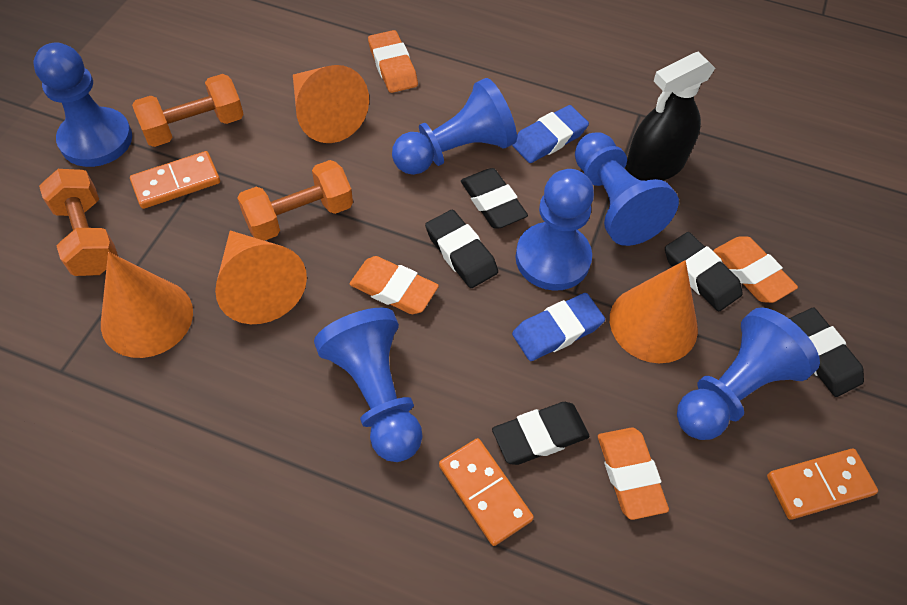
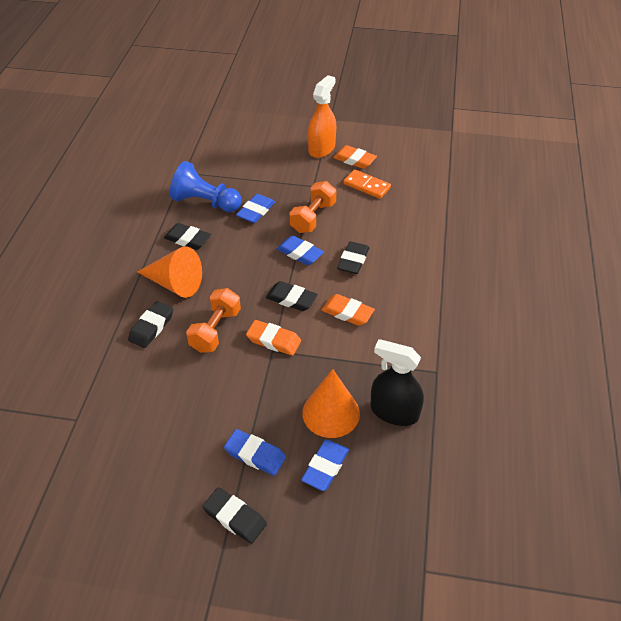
blue eraser: [512,105,589,163] [512,293,605,361] = 2 -> [224,429,286,476] [236,194,275,223] [277,235,324,265] [301,440,349,491] = 4
blue pawn: [33,43,132,167] [314,308,423,462] [392,78,517,175] [515,169,594,291] [575,132,679,246] [677,307,820,440] = 6 -> [170,161,242,212] = 1
orange cone: [101,252,193,358] [215,230,307,324] [293,65,369,143] [610,260,698,363] = 4 -> [137,246,202,298] [302,369,360,438] = 2
orange domino: [130,151,220,209] [439,438,534,546] [767,449,878,520] = 3 -> [343,169,391,199] = 1
orange dumbbell: [39,169,118,276] [132,74,244,147] [237,160,353,241] = 3 -> [186,288,241,353] [290,181,336,233] = 2
orange eraser: [350,256,439,314] [368,30,418,93] [598,427,669,520] [713,236,798,303] = 4 -> [246,320,301,356] [321,294,375,326] [333,145,377,169] = 3
orange spray bottle: none = 0 -> [308,75,336,158] = 1

